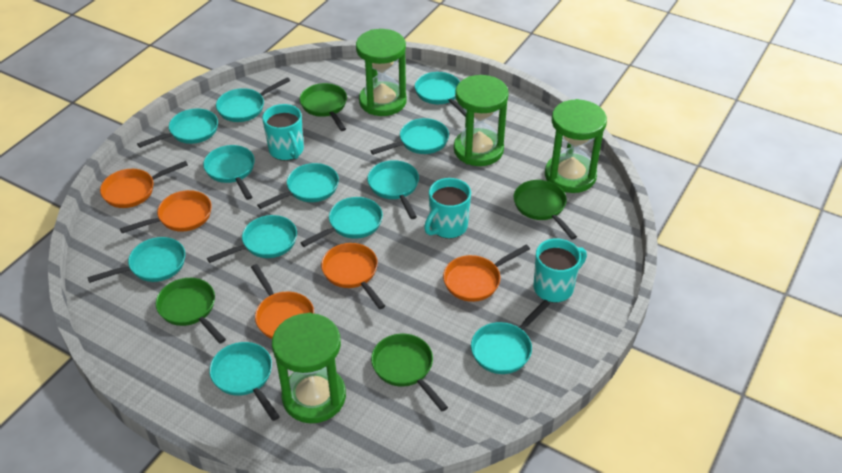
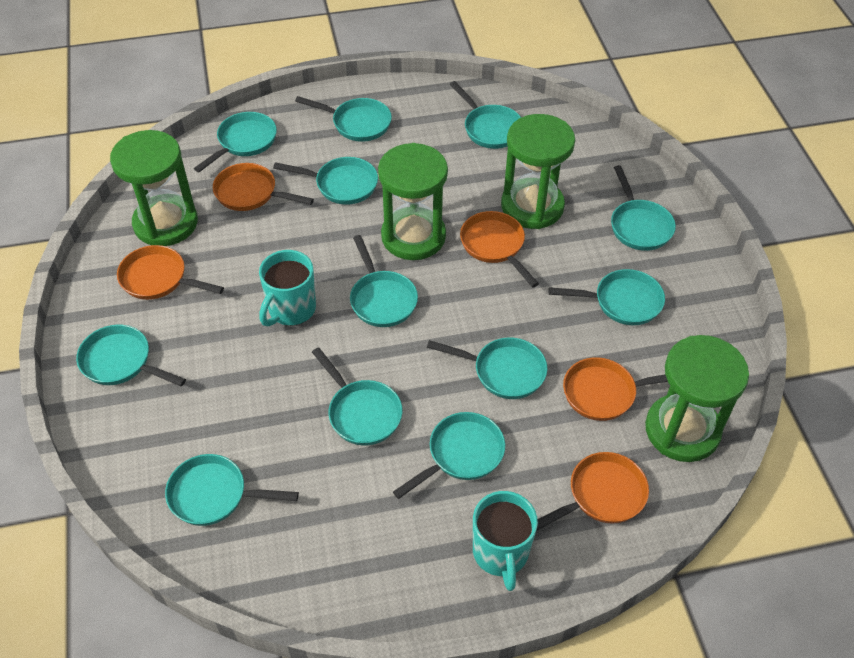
green pan: [156,278,226,344] [300,83,347,131] [371,334,448,411] [514,180,577,240] = 4 -> none = 0
turquoise mug: [262,104,304,161] [424,178,471,239] [533,238,587,303] = 3 -> [259,250,316,326] [473,491,538,591] = 2

